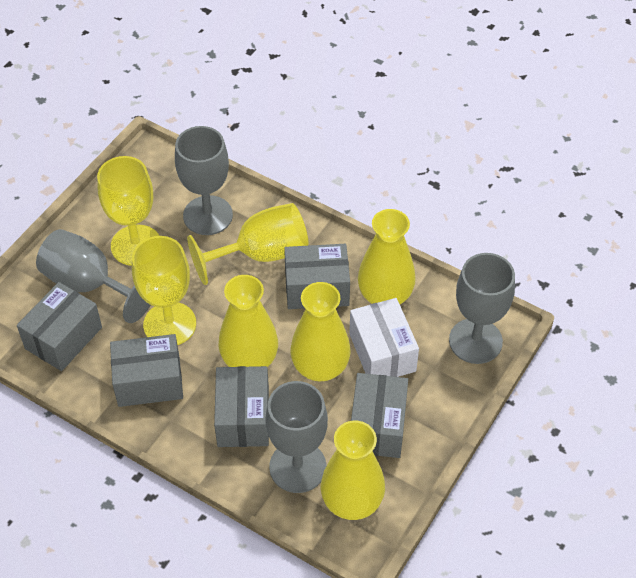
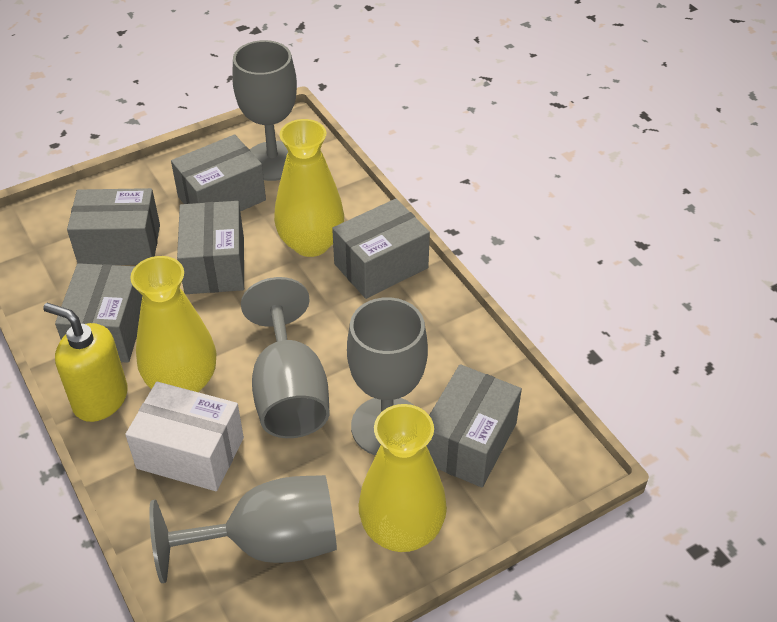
grey box: [17,282,102,371] [110,334,183,407] [214,366,269,447] [284,244,350,309] [351,373,408,458] = 5 -> [55,263,143,363] [67,188,160,265] [171,134,266,211] [177,201,244,294] [332,199,430,299] [427,364,522,487] = 6
yellow goblet: [97,156,159,266] [132,236,196,345] [187,203,308,285] = 3 -> none = 0
yellow soap dispenser: none = 0 -> [43,303,128,422] = 1
yellow vase: [218,275,278,367] [290,282,351,381] [321,421,385,520] [358,209,416,304] = 4 -> [130,256,216,392] [274,119,344,257] [358,404,447,552] = 3

